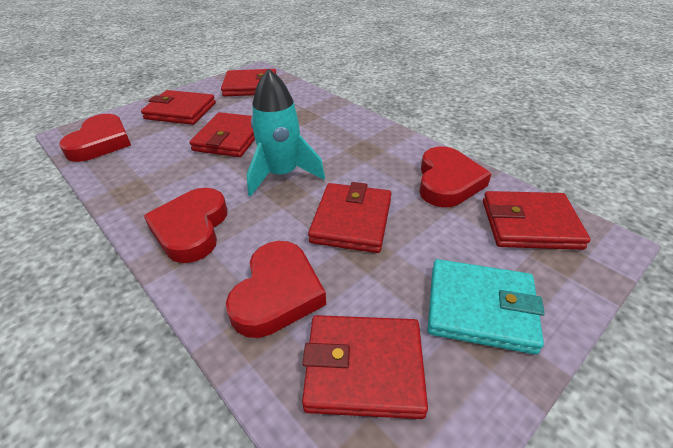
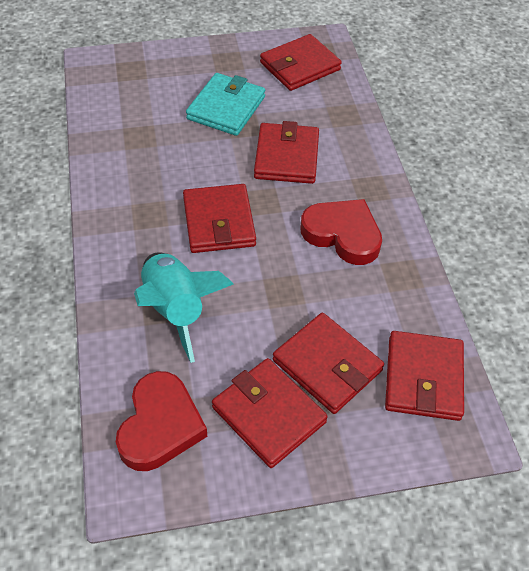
red heart: [59,114,131,162] [144,188,227,263] [226,241,326,338] [419,147,492,207] = 4 -> [116,371,207,471] [300,199,382,265] = 2

